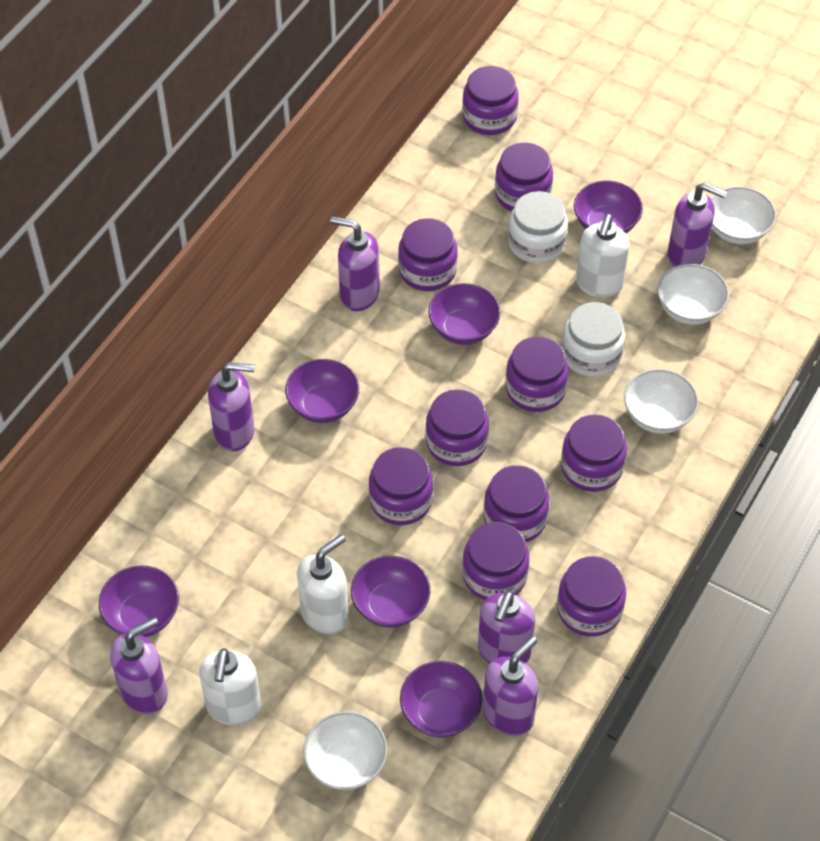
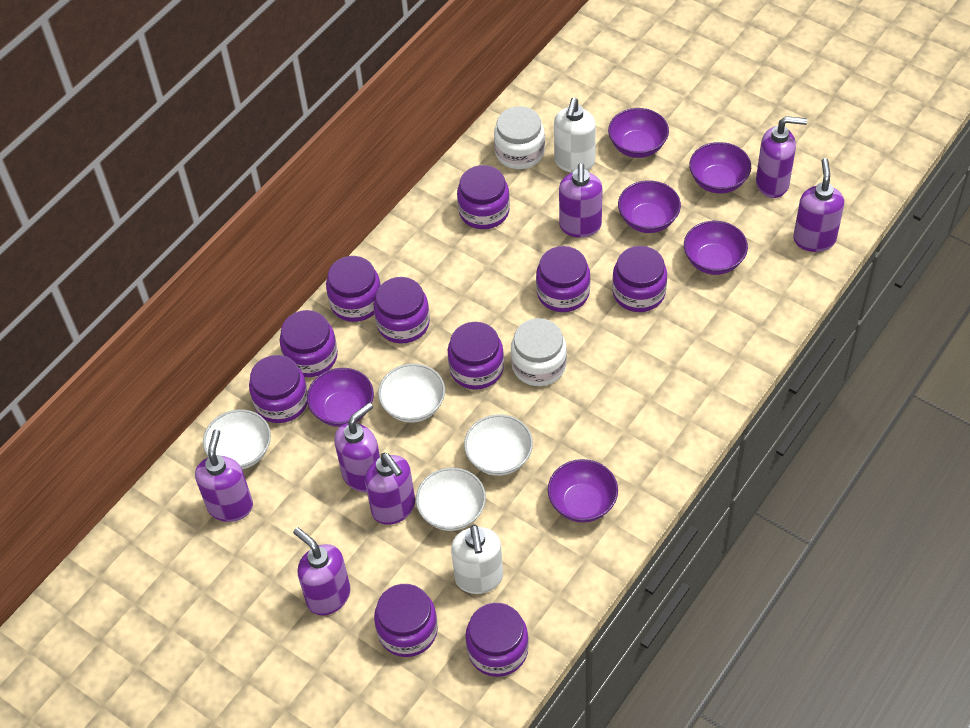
purple soap dispenser: [110,617,168,714] [208,362,255,451] [330,216,380,311] [478,591,535,663] [483,636,538,736] [667,182,727,267] = 6 -> [195,429,253,522] [293,528,351,615] [334,403,380,492] [365,453,415,525] [559,163,603,238] [756,116,807,198] [793,158,844,252] = 7
white soap dispenser: [199,648,261,725] [297,534,349,634] [576,214,630,298] = 3 -> [451,524,503,594] [554,98,596,173] = 2

